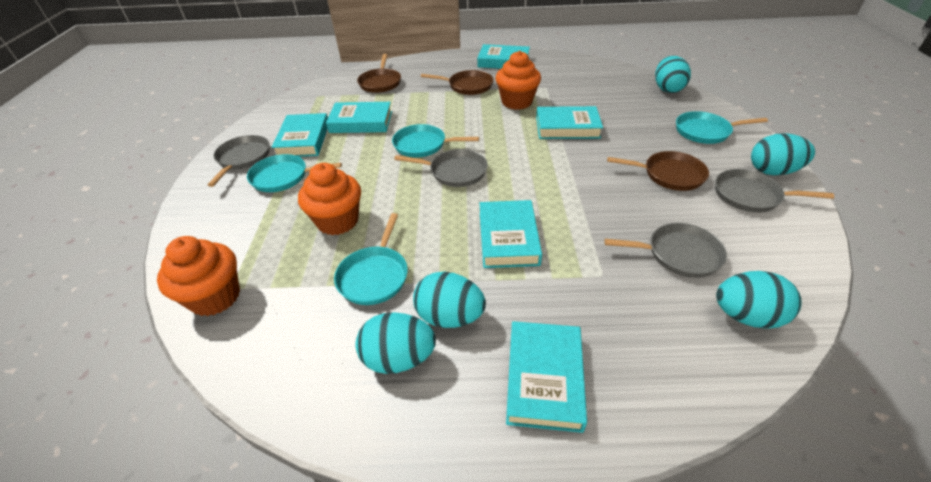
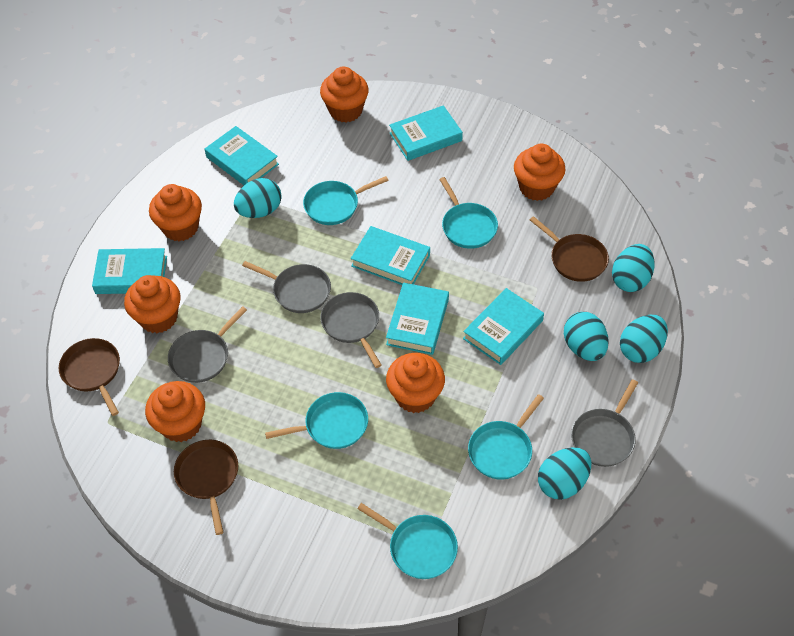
orange cupcake: [157,236,240,316] [298,163,361,235] [496,51,541,110] = 3 -> [124,275,180,333] [145,381,205,442] [149,184,202,241] [320,66,369,122] [386,353,445,413] [514,144,566,201] = 6
turquoise pan: [247,154,342,192] [334,213,408,305] [392,124,479,157] [676,111,768,144] = 4 -> [265,392,368,449] [303,176,389,225] [357,503,458,579] [439,177,498,249] [468,394,544,480] = 5

